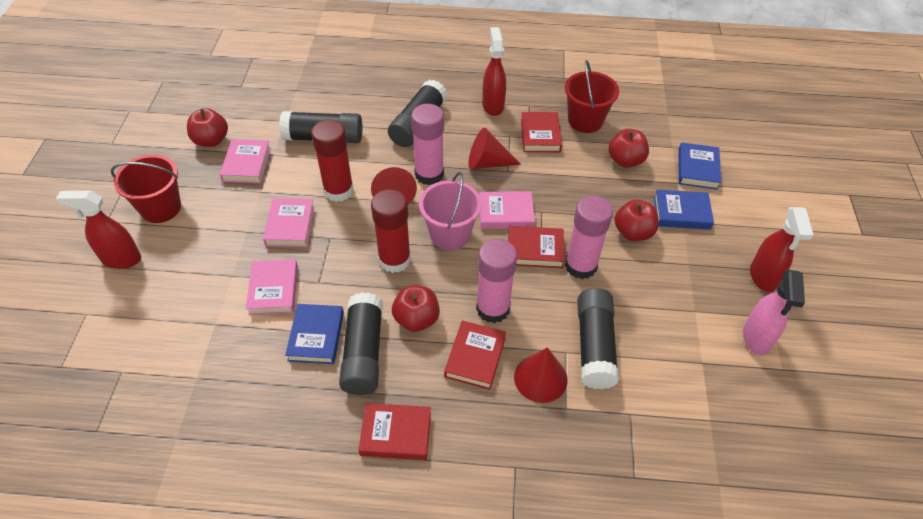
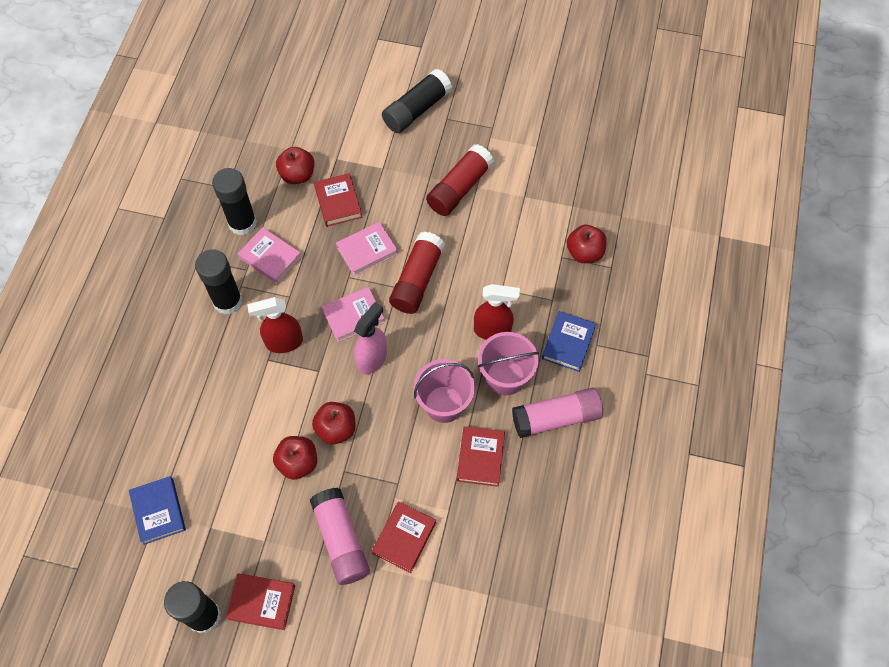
blue book: [285,304,344,364] [654,189,714,230] [678,142,721,190] = 3 -> [129,476,186,545] [542,311,596,372] = 2
pink book: [220,139,271,183] [246,259,298,315] [263,198,315,247] [479,191,535,229] = 4 -> [238,227,302,284] [322,287,385,342] [336,222,398,276] = 3
pink bucket: [419,172,482,250] = 1 -> [414,359,475,423] [478,332,539,395] = 2
pink glue stick: [411,104,444,185] [476,239,517,323] [565,196,613,279] = 3 -> [310,488,370,585] [512,388,603,438] = 2
red bucket: [111,155,181,223] [565,60,619,133] = 2 -> none = 0
red cone: [371,167,417,204] [468,128,521,169] [514,347,568,403] = 3 -> none = 0
red spray bottle: [56,191,141,269] [482,27,506,116] [750,207,813,292] = 3 -> [247,297,303,353] [474,284,520,340] = 2

